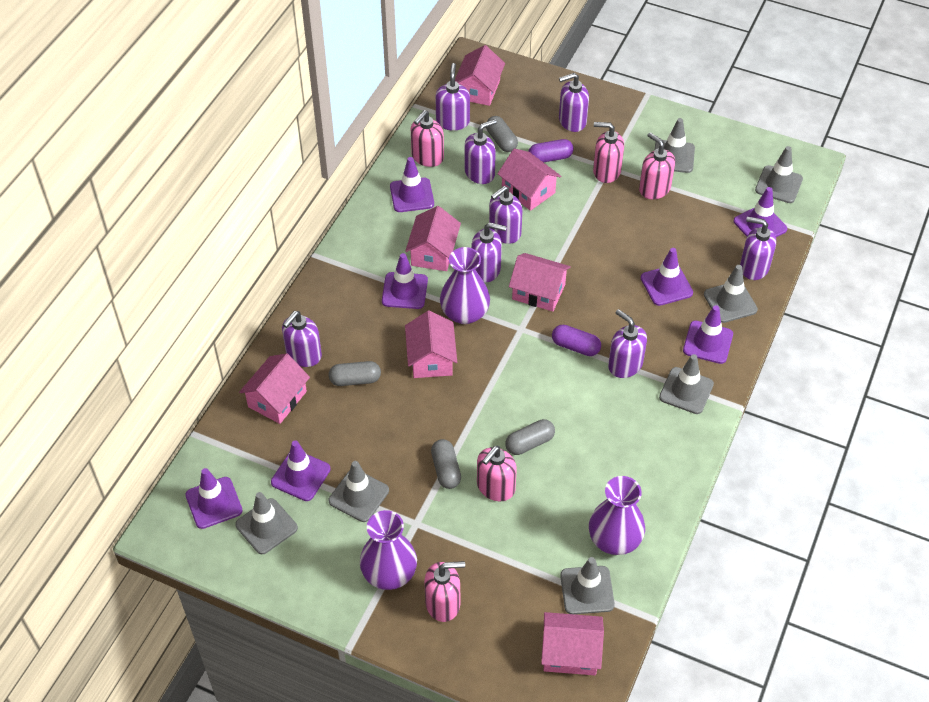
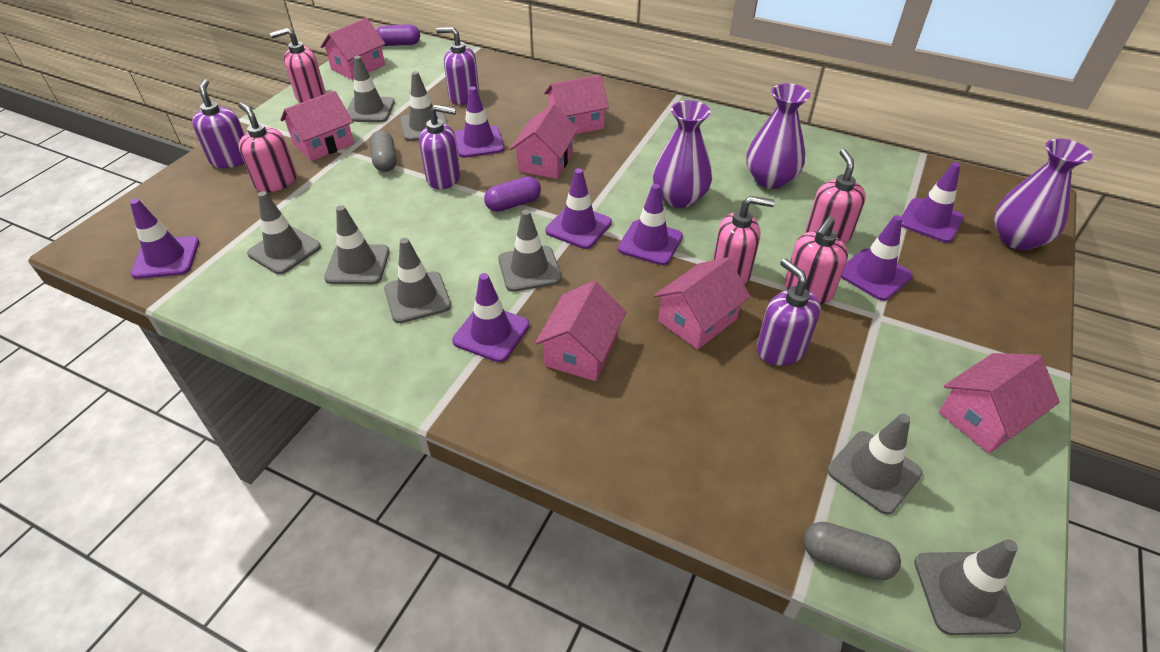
grey capsule: [329,361,381,386] [431,439,461,489] [486,116,518,152] [505,419,555,455] = 4 -> [370,130,397,172] [803,522,901,580] = 2
grey traffic cone: [235,492,298,554] [329,461,389,522] [560,557,615,614] [654,118,695,173] [659,354,714,414] [704,265,758,323] [755,146,803,203] = 7 -> [247,191,321,274] [324,205,389,284] [347,56,395,122] [384,238,451,323] [400,71,448,141] [498,210,562,292] [827,414,923,515] [914,539,1021,635] = 8
purple soap dispenser: [282,311,322,367] [435,63,470,131] [465,119,497,184] [471,223,507,283] [489,186,523,244] [559,73,589,132] [608,309,647,378] [740,217,776,280] = 8 -> [192,79,245,168] [419,105,461,189] [436,27,479,105] [757,259,821,366] = 4

